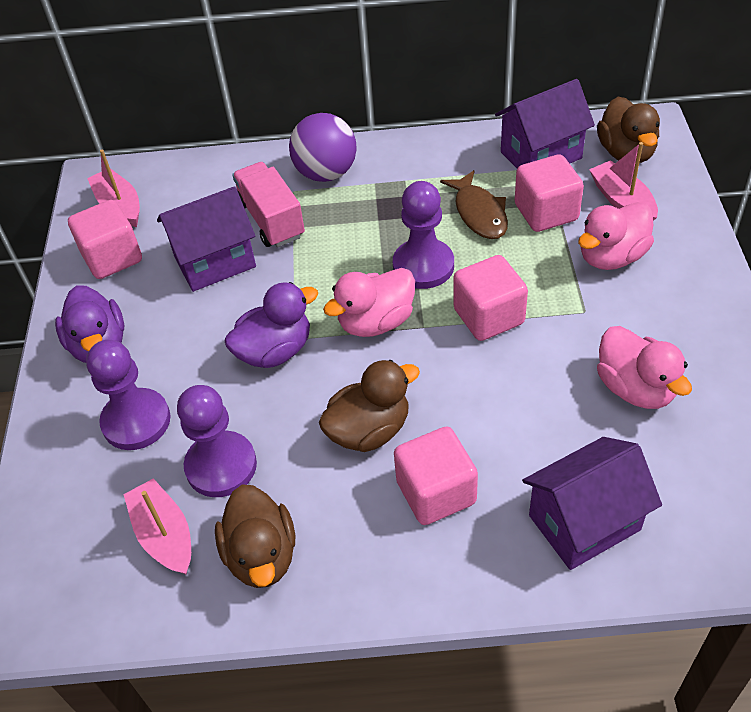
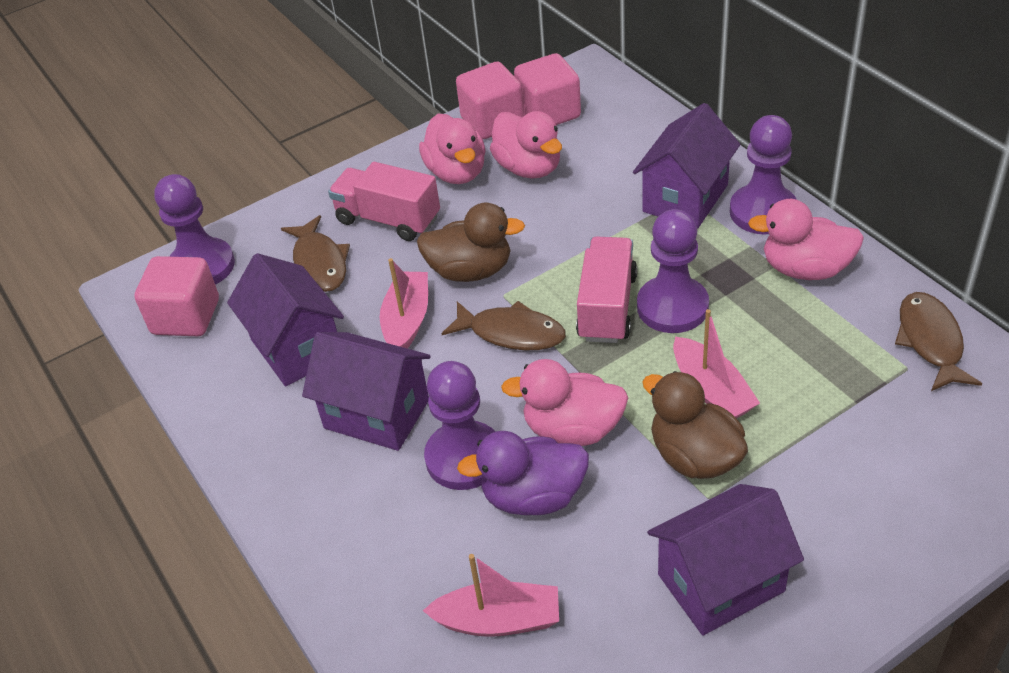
brown duck: [215,484,295,588] [319,360,420,452] [597,97,660,163] = 3 -> [417,203,525,282] [642,371,748,479] = 2
brown fish: [440,170,508,239] = 1 -> [281,215,350,292] [441,301,566,350] [895,292,982,391] = 3
pink cube: [68,200,142,279] [394,427,478,525] [453,255,528,341] [515,154,584,232] = 4 -> [135,256,219,336] [456,62,524,139] [514,53,581,125] = 3
pink duck: [323,268,415,337] [578,202,654,270] [597,326,692,409] = 3 -> [419,114,485,184] [490,111,562,178] [501,359,628,446] [748,199,864,280] = 4
pink truck: [232,162,305,247] = 1 -> [328,162,440,241] [576,237,637,343] = 2
purple ball: [289,113,357,182] = 1 -> none = 0
purple duck: [55,285,124,363] [224,282,318,368] = 2 -> [457,431,589,515] = 1
purple house: [157,186,256,292] [495,79,595,168] [522,437,662,570] = 3 -> [227,253,344,386] [302,332,431,451] [633,103,740,229] [647,484,804,635] = 4
purple pawn: [86,340,170,450] [177,385,257,497] [393,181,454,289] = 3 -> [154,174,235,285] [424,361,495,490] [637,209,709,333] [730,115,797,234] = 4

